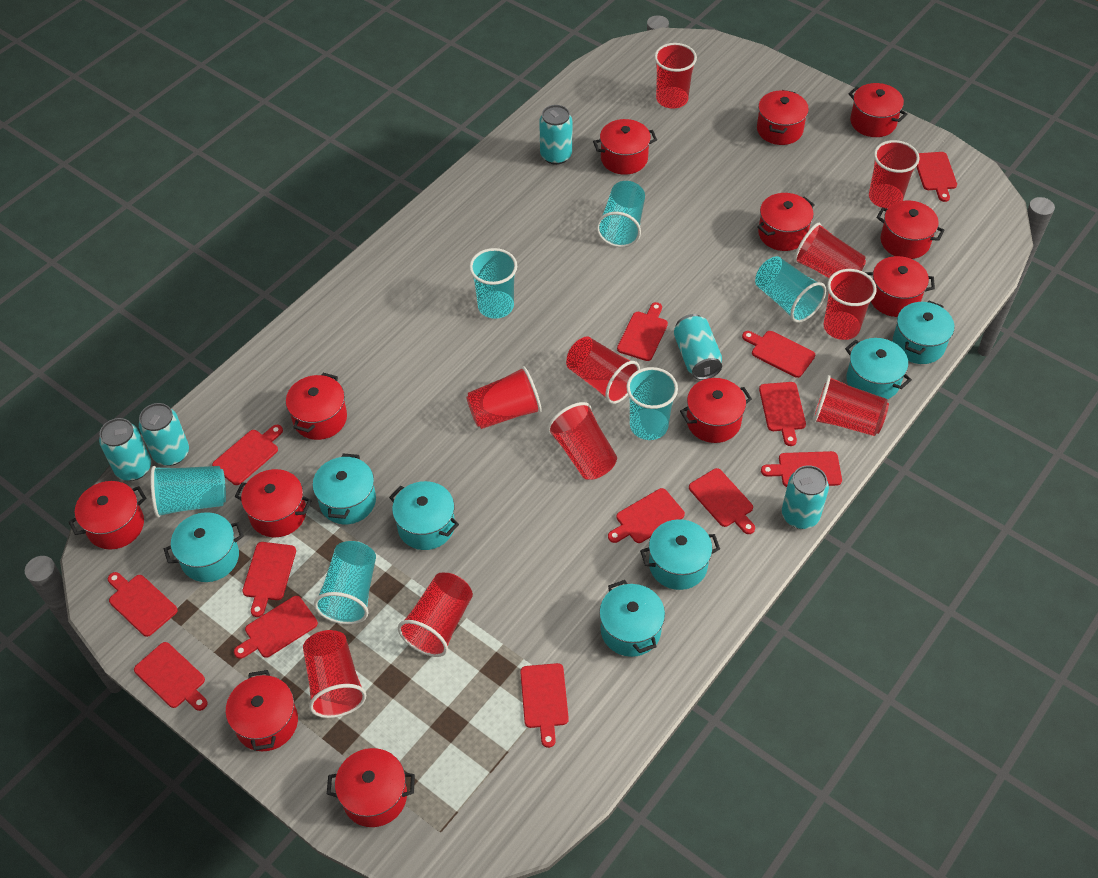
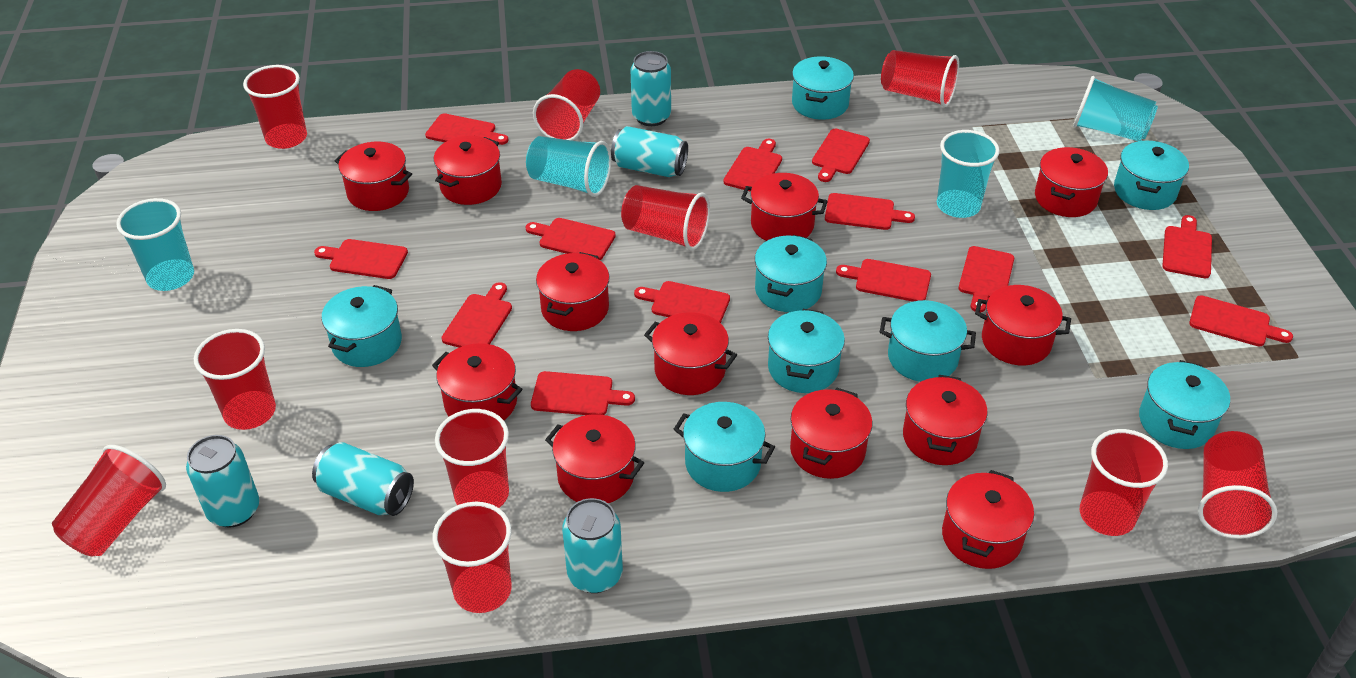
turquoise cup: [150,466,226,518] [314,541,376,624] [469,248,517,319] [596,181,645,247] [626,367,678,440] [755,256,826,323] = 6 -> [116,198,194,291] [526,136,611,197] [937,130,1000,218] [1073,76,1158,141] = 4
turquoise pot: [164,512,244,582] [313,454,376,524] [389,481,459,550] [599,580,665,657] [640,519,720,590] [845,338,912,399] [893,301,954,364] = 7 -> [322,285,402,367] [673,402,775,492] [755,235,827,312] [768,309,845,393] [792,56,854,120] [880,300,976,382] [1114,141,1189,210] [1139,360,1230,449] = 8

